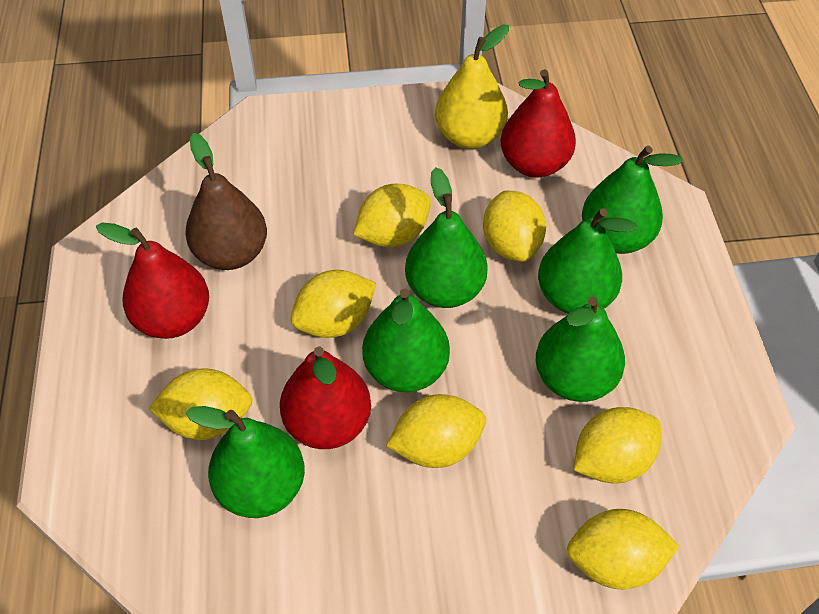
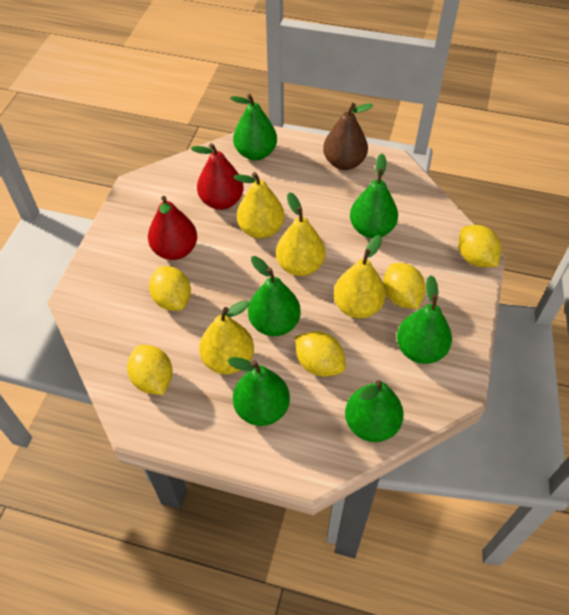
red pear: [96,223,209,339] [280,347,371,449] [501,69,576,178] = 3 -> [148,196,197,260] [191,143,244,210] = 2
yellow lemon: [148,369,253,440] [291,270,376,338] [353,184,431,247] [386,394,486,468] [483,191,546,262] [567,509,679,589] [574,407,662,483] = 7 -> [127,345,173,395] [149,266,191,311] [295,331,346,377] [383,263,426,309] [458,225,501,267] = 5
yellow pear: [435,25,509,149] = 1 -> [199,300,254,374] [233,172,285,239] [276,192,326,276] [334,235,386,319] = 4

